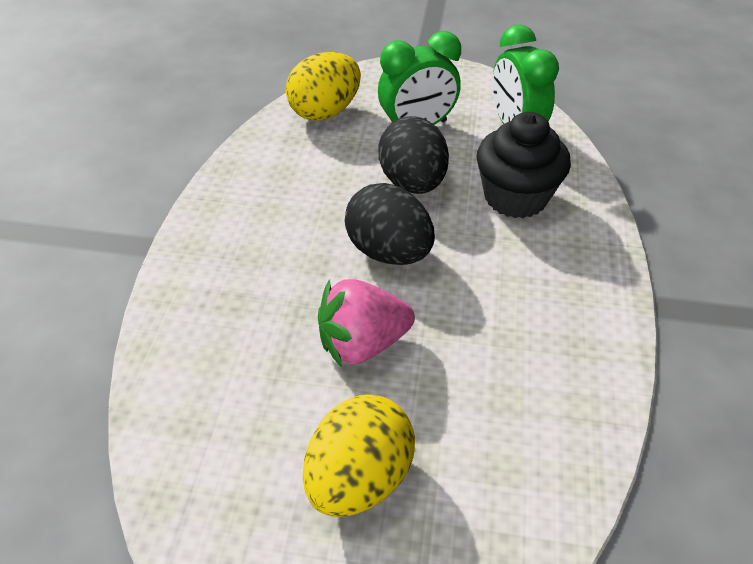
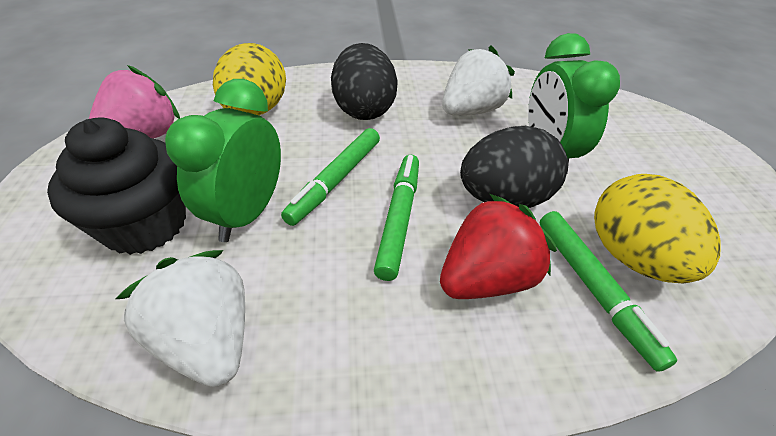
green marker: none = 0 -> [281,128,380,226] [374,155,419,281] [540,211,677,372] = 3
red strawberry: none = 0 -> [440,194,557,299] = 1
white strawberry: none = 0 -> [116,250,245,387] [442,45,515,116] = 2

